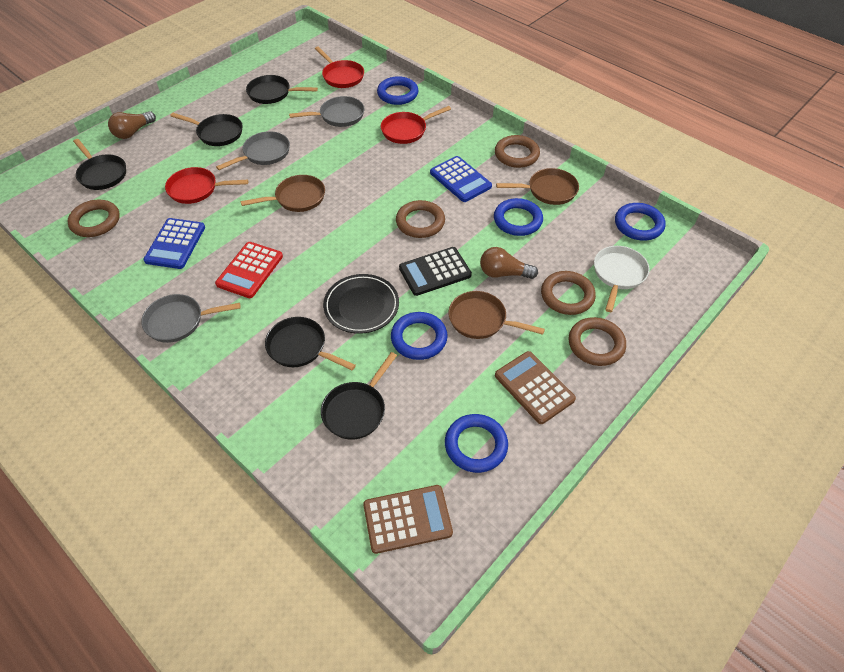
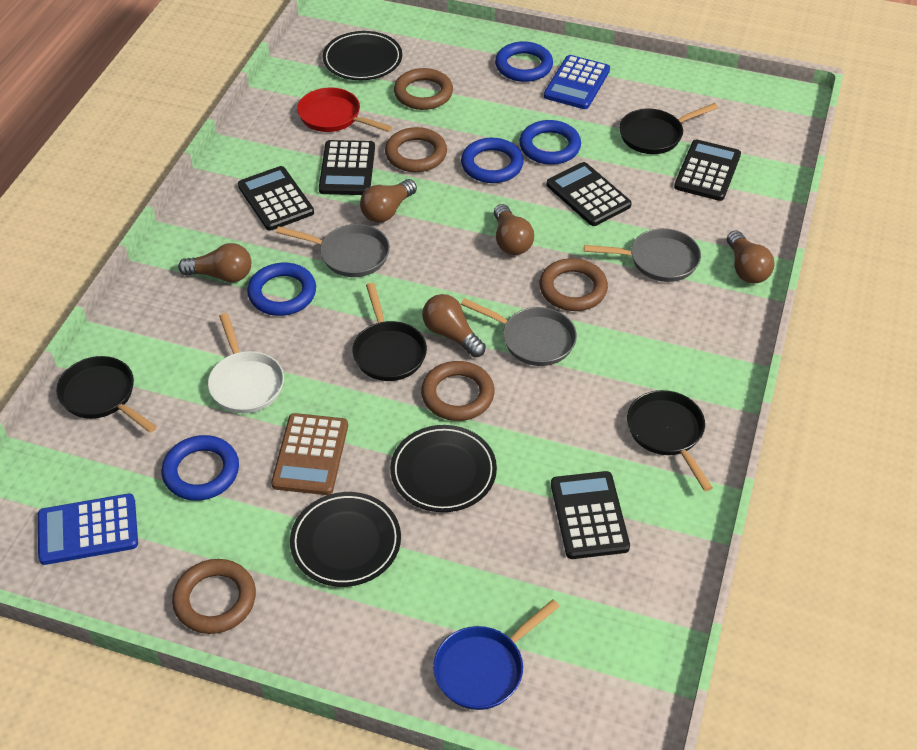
black calculator: [399,247,472,296] = 1 -> [238,166,314,231] [319,140,375,195] [546,162,632,226] [551,471,630,559] [674,139,741,201] = 5
black pan: [73,139,126,190] [170,113,243,146] [246,75,318,104] [265,317,356,370] [321,352,397,440] = 5 -> [56,356,157,433] [352,283,427,381] [619,103,718,154] [627,390,713,491] = 4
black plate: [323,274,399,334] = 1 -> [290,492,401,587] [322,31,402,80] [390,425,497,512] = 3
blue pan: none = 0 -> [433,599,560,710] = 1
brown calculator: [363,485,453,554] [495,351,576,424] = 2 -> [271,413,348,495] = 1
brown light bulb: [108,111,156,139] [480,247,538,279] = 2 -> [178,243,251,282] [360,179,417,223] [422,294,486,357] [494,204,534,255] [727,230,775,283] = 5
brown pan: [241,175,325,212] [448,291,545,339] [496,168,579,205] = 3 -> none = 0
red calculator: [215,242,283,298] = 1 -> none = 0
red pan: [165,167,248,204] [315,46,364,88] [381,106,451,144] = 3 -> [297,87,392,132] = 1

